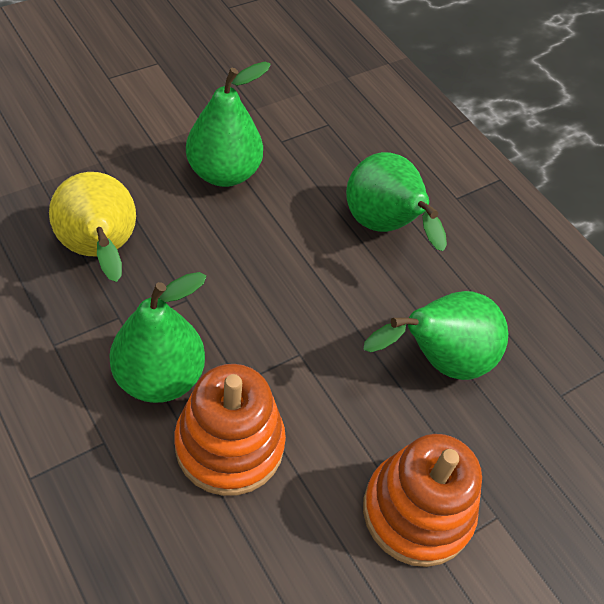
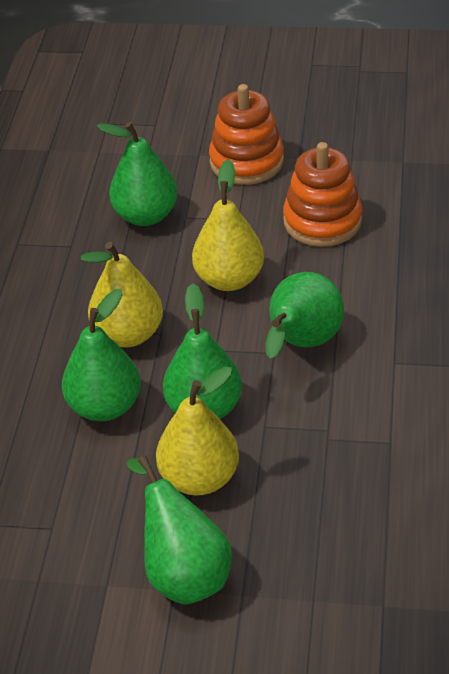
green pear: [109,272,207,403] [186,62,271,187] [346,152,447,251] [364,291,508,380] = 4 -> [62,289,141,421] [97,122,178,226] [127,456,232,605] [163,283,242,419] [265,272,344,359] = 5
yellow pear: [49,172,136,282] = 1 -> [81,242,163,348] [156,366,239,495] [192,159,264,291] = 3

